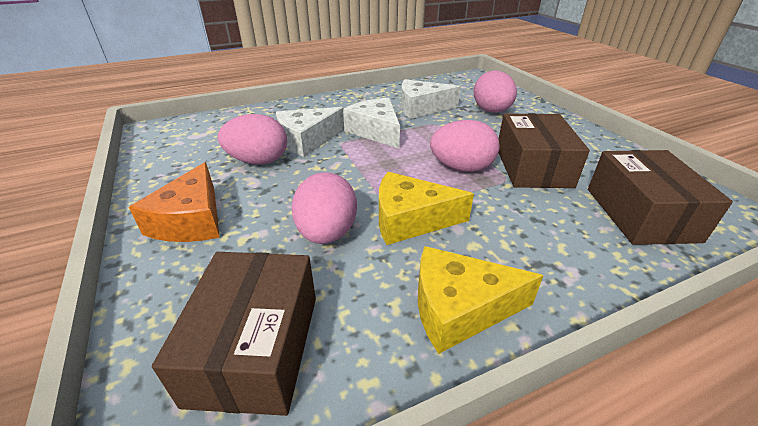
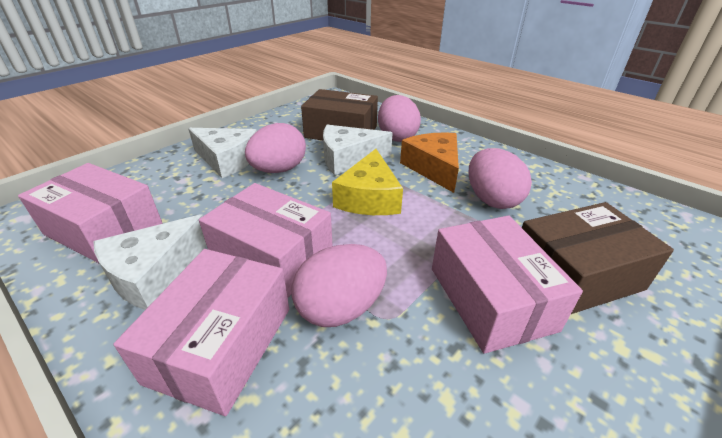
brown box: [152,252,316,416] [499,113,590,188] [588,150,733,245] = 3 -> [301,89,378,140] [522,202,674,314] = 2
pink box: none = 0 -> [18,163,162,264] [114,249,289,416] [199,183,333,297] [432,216,583,354] = 4
yellow cheese: [379,172,474,245] [418,246,544,354] = 2 -> [332,149,403,215] = 1

